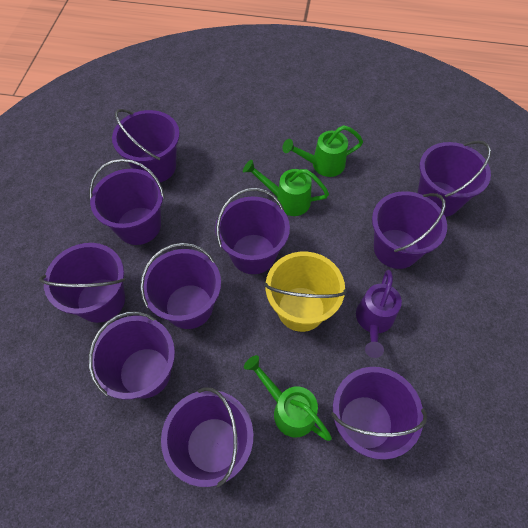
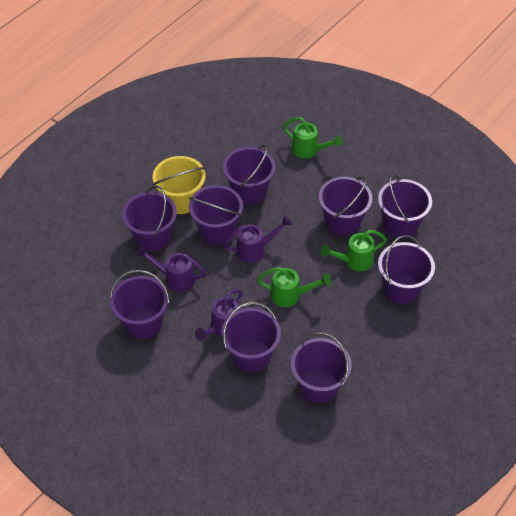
purple bucket: [39,243,125,323] [88,311,175,399] [89,159,165,245] [112,109,180,182] [140,243,221,329] [161,387,254,487] [215,188,290,274] [331,367,427,460] [372,191,447,269] [418,141,491,217] = 10 -> [110,270,169,339] [122,185,177,252] [189,185,243,245] [221,302,281,372] [223,145,275,205] [291,333,352,404] [318,176,373,236] [378,174,432,238] [378,235,435,304] = 9
purple watering can: [356,270,402,358] = 1 -> [136,245,207,292] [195,289,243,341] [224,215,292,263] = 3

